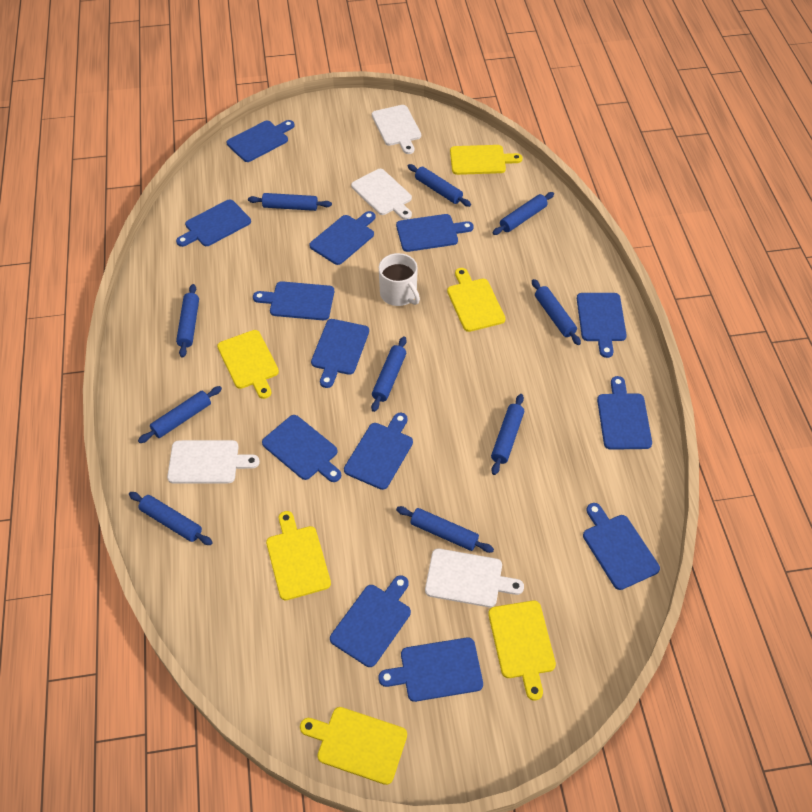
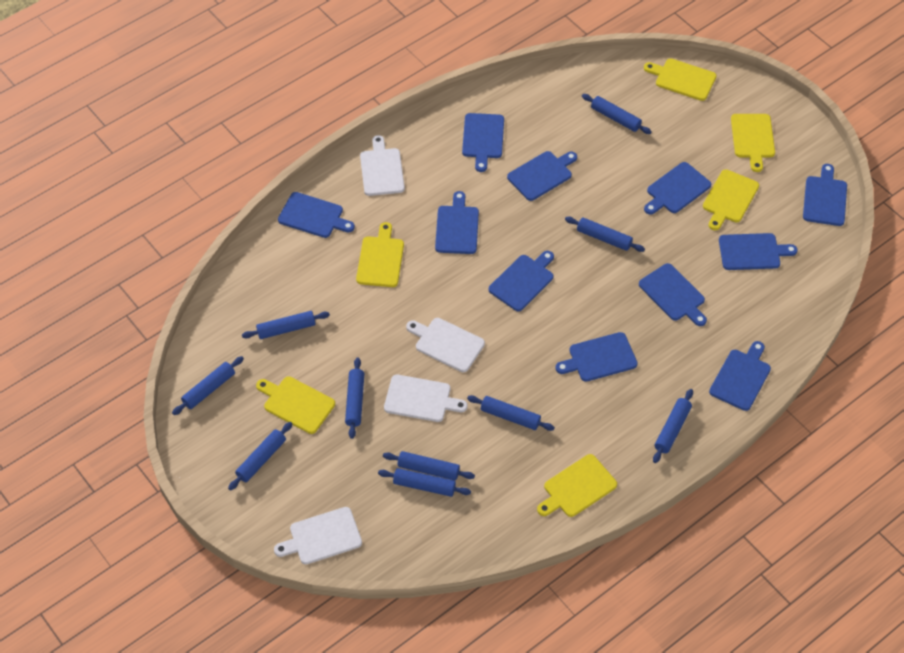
blue cutting board: [176,200,251,247] [227,120,295,162] [253,281,334,320] [262,415,341,482] [309,211,375,265] [311,319,369,388] [330,575,411,667] [344,413,413,490] [378,638,483,702] [396,214,474,252] [577,293,627,358] [583,503,660,590] [597,376,652,450] = 13 -> [278,192,355,238] [435,191,479,254] [462,113,504,172] [489,251,554,311] [507,151,577,201] [555,332,638,382] [639,263,707,326] [644,162,711,215] [709,341,771,411] [719,233,798,270] [803,164,847,226] = 11
white mug: [379,253,420,306] = 1 -> none = 0

